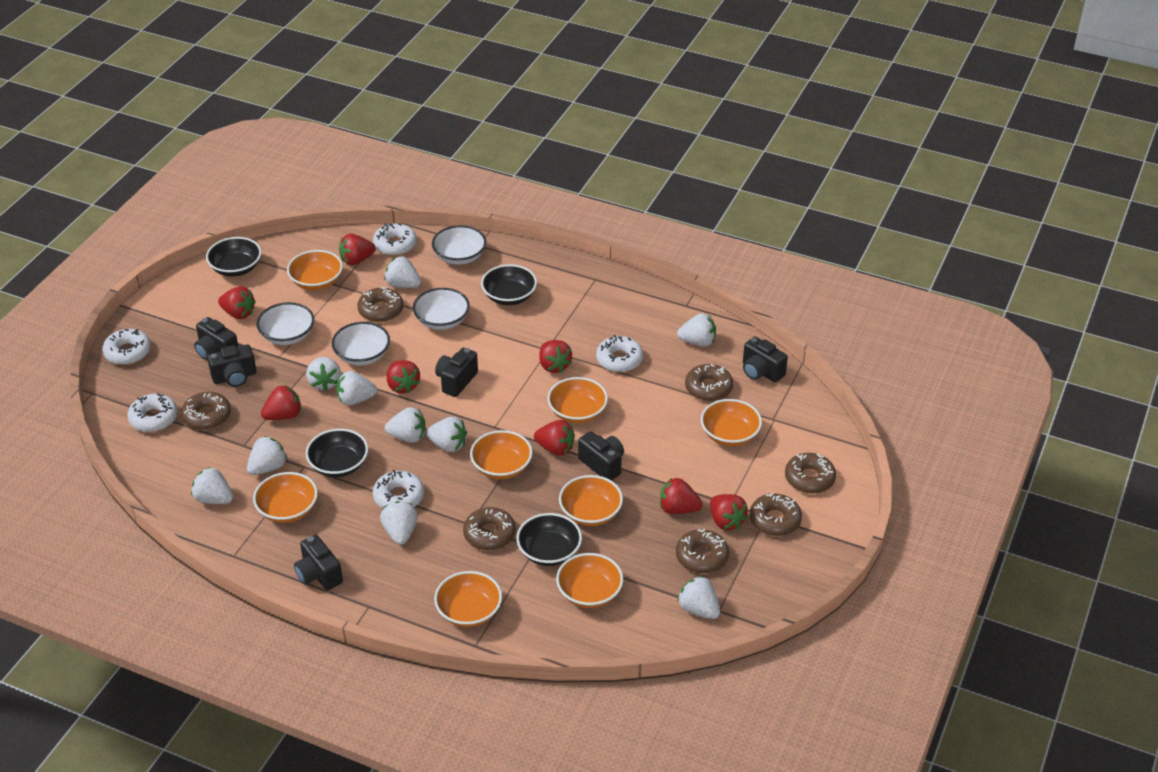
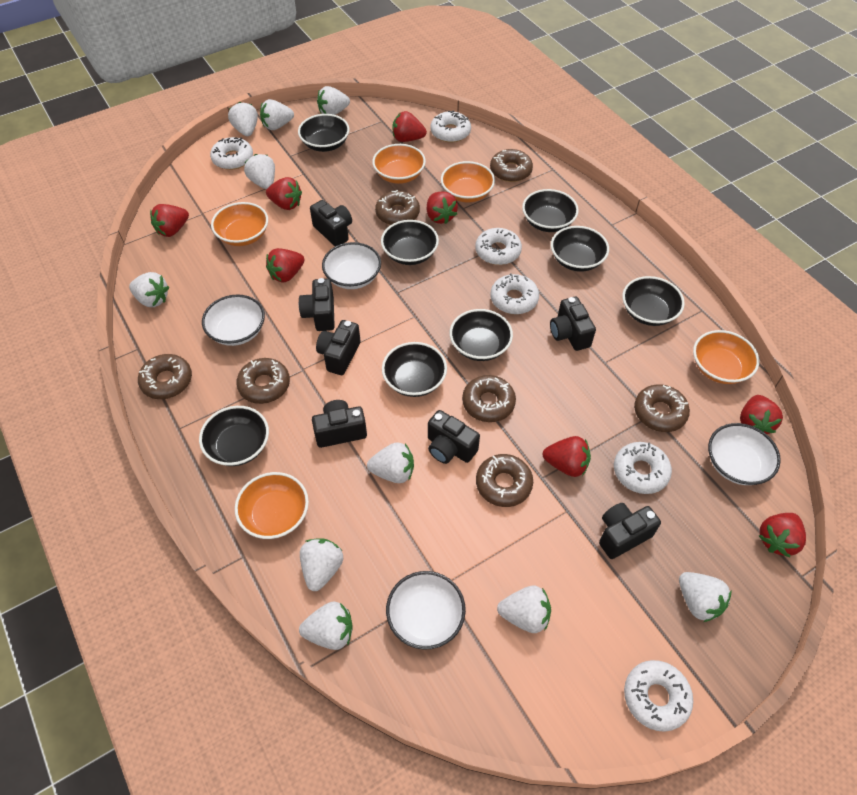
black bowl: [206,237,262,277] [306,429,368,477] [481,264,537,305] [516,513,582,566] = 4 -> [199,406,269,466] [298,114,349,152] [381,220,439,265] [382,342,447,397] [450,309,513,361] [522,189,579,232] [551,226,609,272] [622,276,685,326] = 8
black camera: [194,317,238,360] [207,345,256,387] [294,534,343,590] [435,348,478,397] [578,431,624,481] [743,336,788,383] = 6 -> [299,278,335,331] [310,200,352,246] [312,400,367,448] [316,320,360,375] [428,410,480,464] [550,297,596,351] [599,503,661,559] = 7
orange bowl: [253,472,318,523] [287,250,343,290] [434,571,502,627] [470,430,533,479] [547,377,608,423] [556,553,623,608] [559,475,623,526] [701,399,762,446] = 8 -> [211,202,268,246] [235,472,309,539] [372,144,426,184] [441,161,495,203] [693,330,759,384] = 5
white donut: [102,329,151,365] [127,394,178,432] [373,223,417,256] [373,470,424,509] [596,335,643,372] = 5 -> [210,137,253,170] [430,111,471,143] [475,228,522,265] [491,273,539,314] [614,442,672,494] [624,660,693,732] = 6

